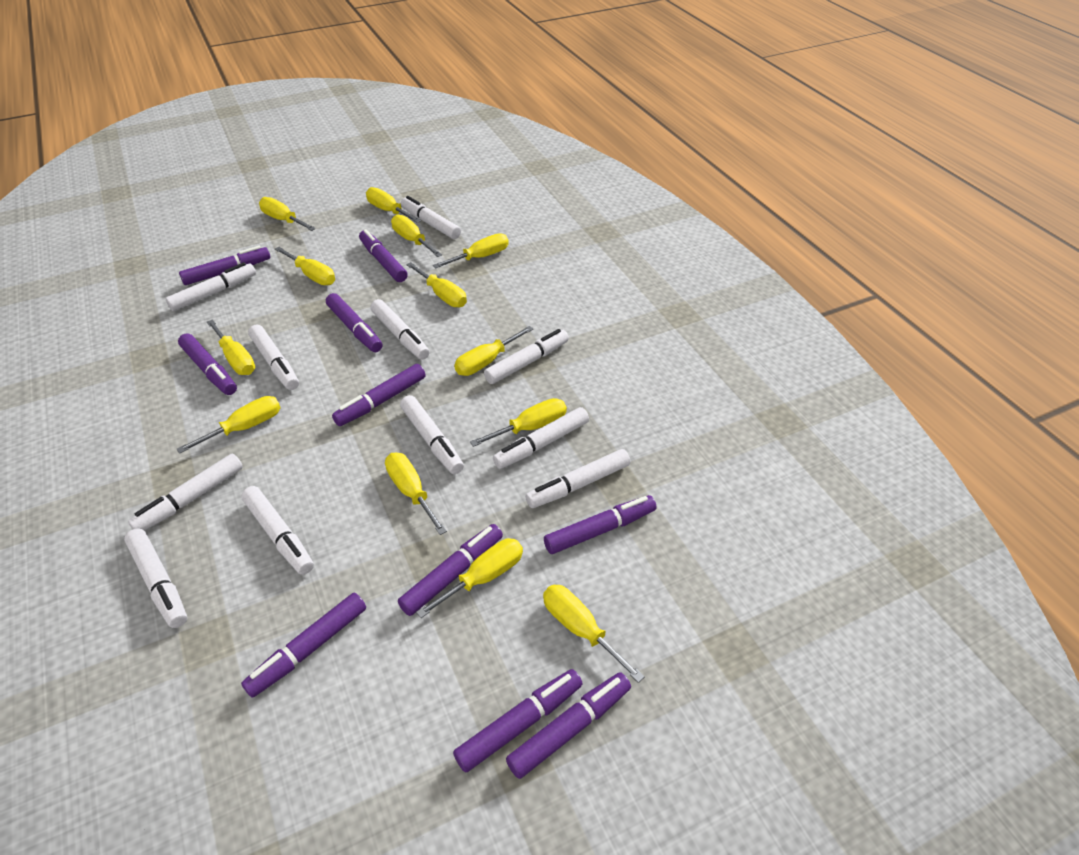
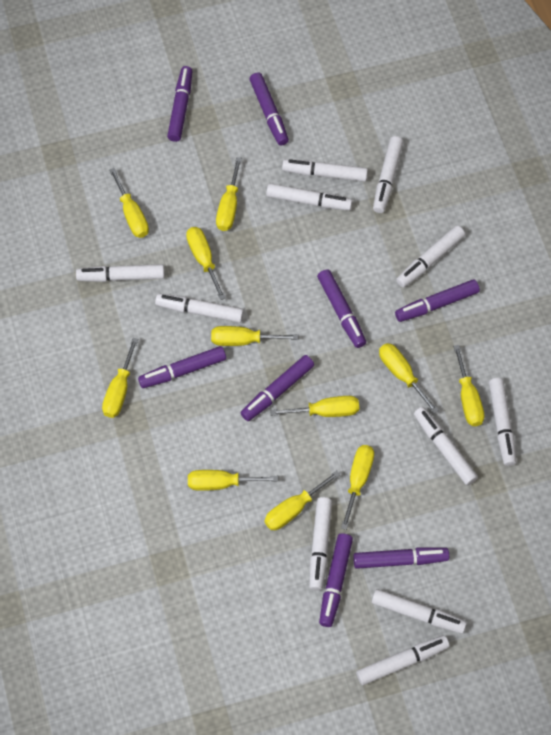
purple marker: [178,333,237,395] [179,246,270,285] [241,593,366,698] [326,293,383,352] [332,364,426,426] [359,229,408,282] [398,524,503,616] [453,669,583,773] [506,673,631,779] [544,495,657,554] = 10 -> [138,346,226,388] [167,66,193,142] [241,355,314,421] [249,72,289,146] [317,269,366,348] [319,533,353,627] [353,547,449,569] [395,279,480,322] = 8
yellow screwdriver: [177,396,281,454] [207,319,255,375] [259,197,316,231] [275,247,335,285] [366,187,421,223] [385,453,447,535] [391,215,442,257] [406,262,467,307] [416,538,523,618] [433,233,509,269] [454,326,533,376] [470,398,567,447] [543,585,645,683] = 13 -> [102,338,138,418] [109,168,149,238] [186,227,226,300] [188,470,278,491] [211,326,298,346] [216,157,242,231] [265,470,341,530] [270,396,359,417] [341,445,374,530] [379,343,439,414] [453,345,484,426] = 11

